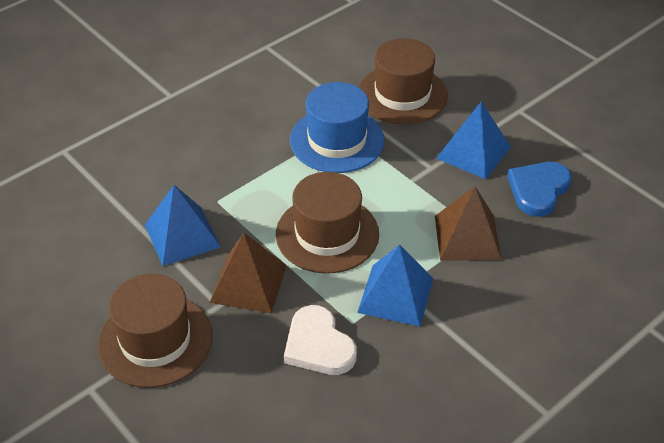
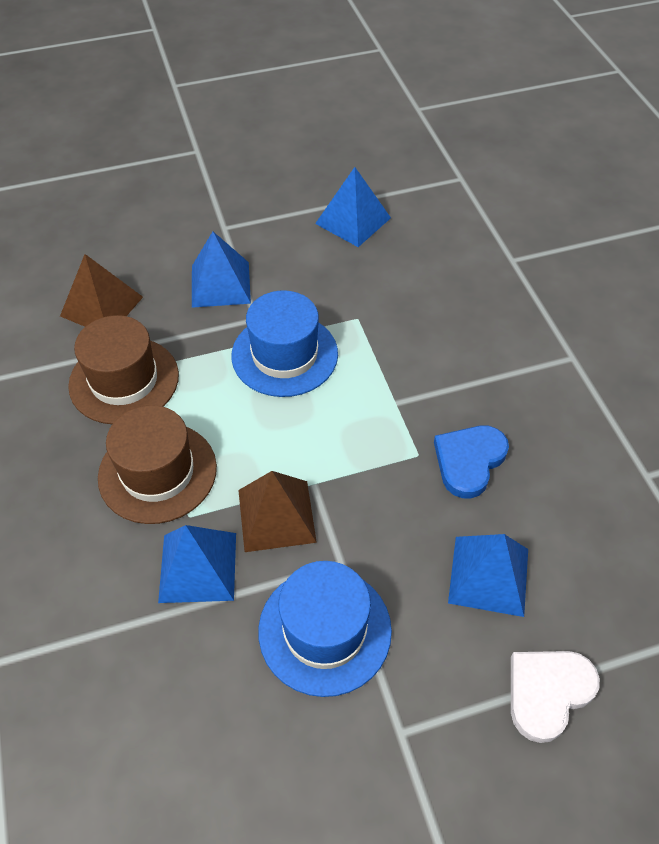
blue hat: [290,82,385,173] = 1 -> [231,290,338,397] [258,561,392,697] = 2
blue pyramid: [145,185,221,266] [357,245,433,327] [436,102,511,179] = 3 -> [158,525,236,603] [192,232,251,308] [315,167,391,247] [448,534,528,617] = 4
brown hat: [98,274,213,388] [276,172,379,274] [358,38,448,124] = 3 -> [68,315,179,424] [98,405,217,524] = 2

